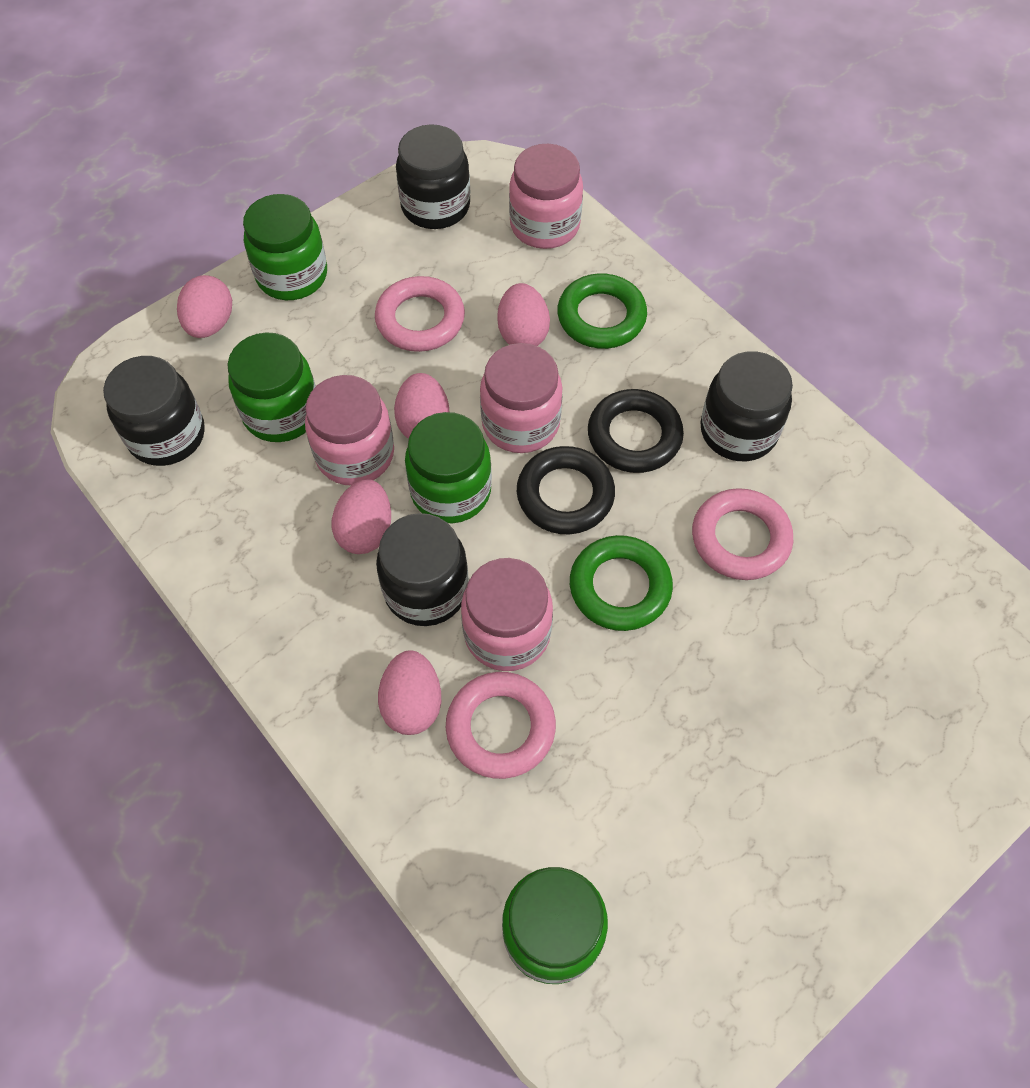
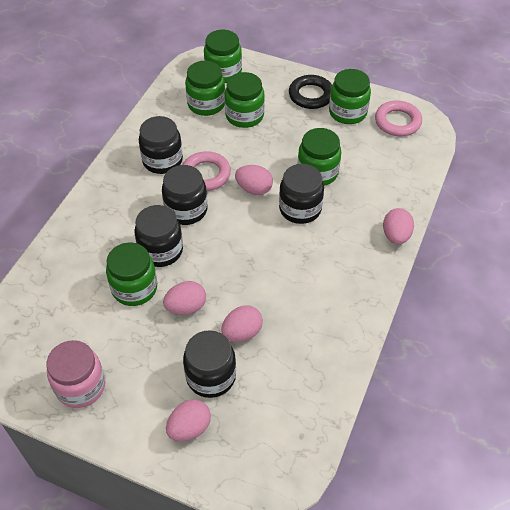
black jar: [103,356,205,466] [376,513,469,626] [396,124,470,229] [700,351,793,461] = 4 -> [134,205,183,267] [139,116,183,174] [162,165,208,225] [183,330,236,398] [279,164,324,224] = 5
black ring: [517,446,615,534] [588,389,684,473] = 2 -> [289,75,332,109] = 1
green jar: [227,332,316,442] [243,194,327,300] [405,412,492,523] [502,867,608,984] = 4 -> [106,242,157,306] [185,61,225,116] [204,30,242,83] [225,72,265,128] [298,128,341,186] [329,69,371,124] = 6
green ring: [557,273,647,349] [570,535,673,631] = 2 -> none = 0
pink jar: [305,375,394,485] [461,558,553,671] [480,343,562,453] [509,144,583,249] = 4 -> [47,340,106,408] = 1
pink ring: [375,276,465,352] [446,672,556,779] [692,488,793,580] = 3 -> [183,151,231,191] [375,100,422,136] = 2

